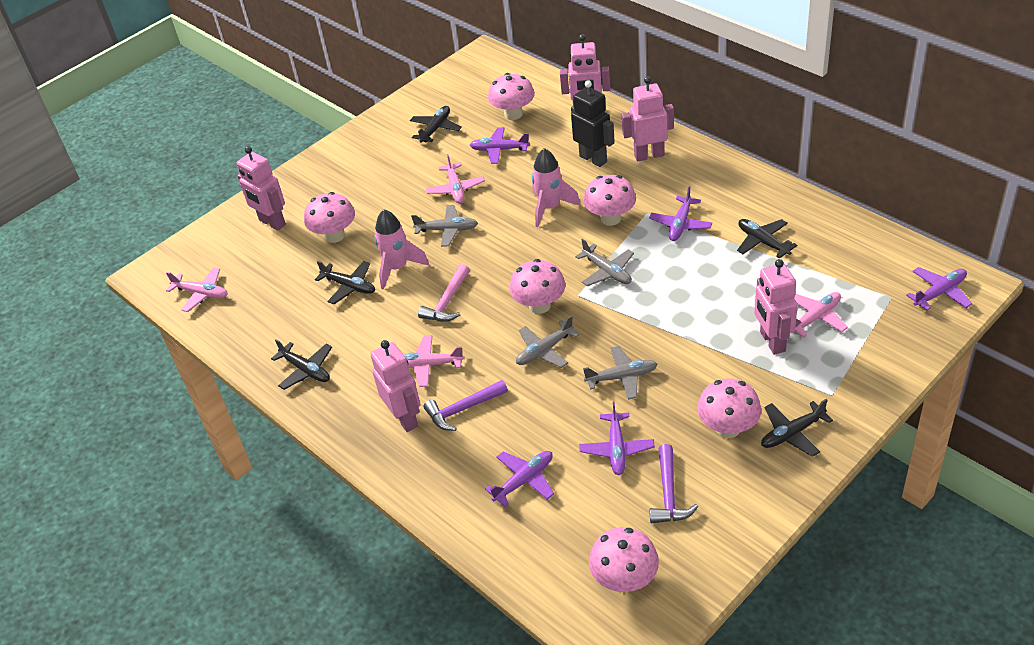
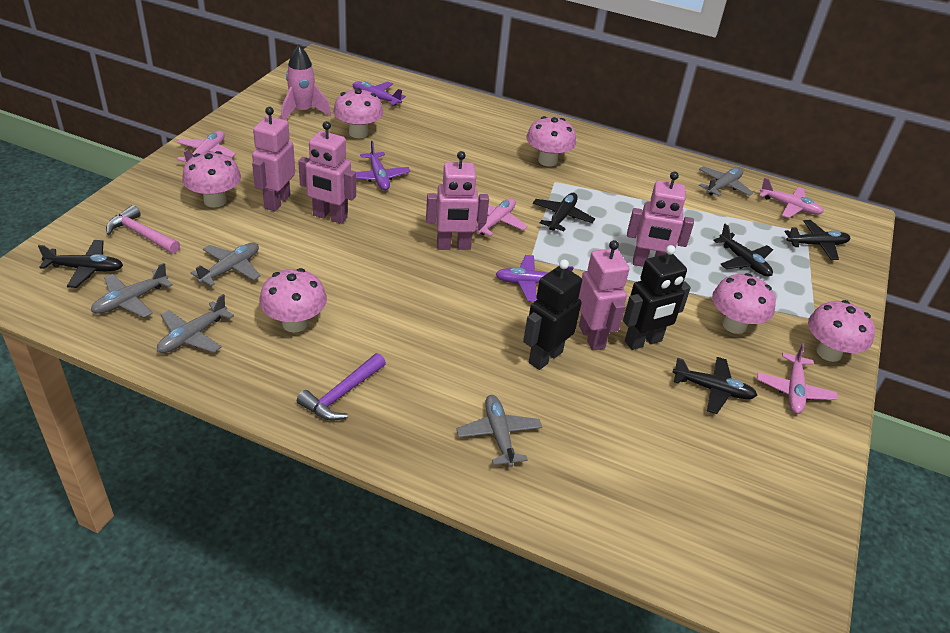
black robot: [571,80,615,167] = 1 -> [523,259,582,370] [623,245,691,350] = 2
grey plane: [411,205,478,247] [516,315,579,368] [575,239,634,286] [583,346,657,400] = 4 -> [91,263,173,318] [157,294,234,353] [191,242,260,286] [456,395,542,467] [699,166,753,196] = 5
pink rocket: [374,209,429,290] [532,148,581,227] = 2 -> [281,45,331,120] = 1
purple hammer: [424,380,508,431] [650,444,698,523] = 2 -> [297,353,386,421] = 1
purple plane: [470,127,530,164] [485,451,554,507] [579,401,655,475] [649,186,712,241] [906,267,972,311] = 5 -> [353,81,406,106] [356,141,411,191] [496,255,573,302] = 3

